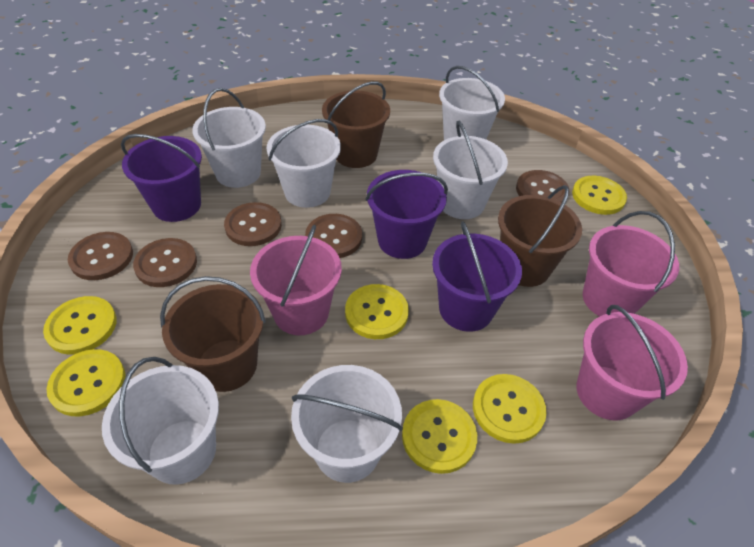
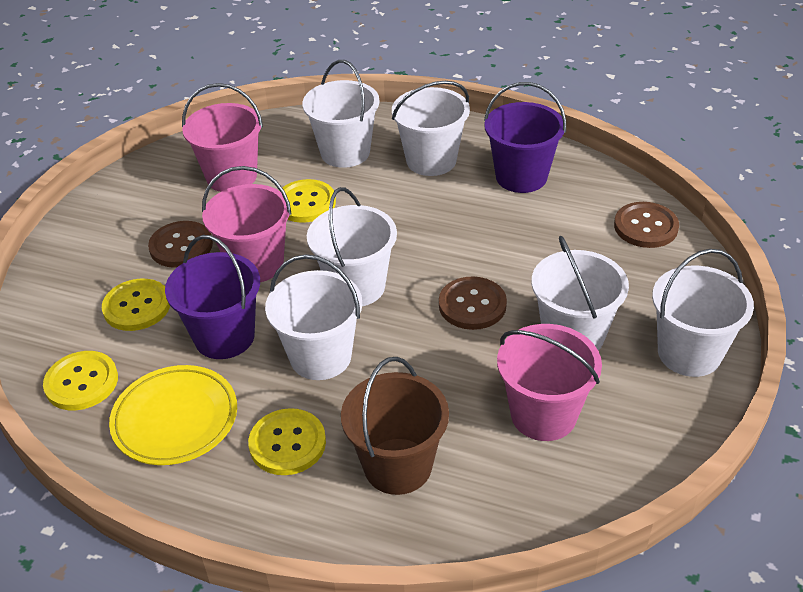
brown bucket: [160,276,266,392] [322,81,390,168] [498,185,582,287] = 3 -> [341,357,449,495] = 1
brown button: [68,232,133,280] [133,238,197,287] [224,202,282,246] [305,214,362,258] [516,170,569,203] = 5 -> [148,221,213,268] [439,276,507,330] [614,202,679,248] = 3
purple bucket: [121,134,202,222] [365,170,448,259] [432,221,522,332] = 3 -> [165,235,260,359] [484,82,566,193] = 2
yellow button: [43,296,117,355] [47,349,126,416] [345,284,409,339] [402,399,477,474] [473,374,547,444] [572,176,627,215] = 6 -> [43,351,118,410] [102,279,170,331] [248,408,326,475] [283,179,336,223] = 4
yellow plate: none = 0 -> [109,365,237,465] = 1

